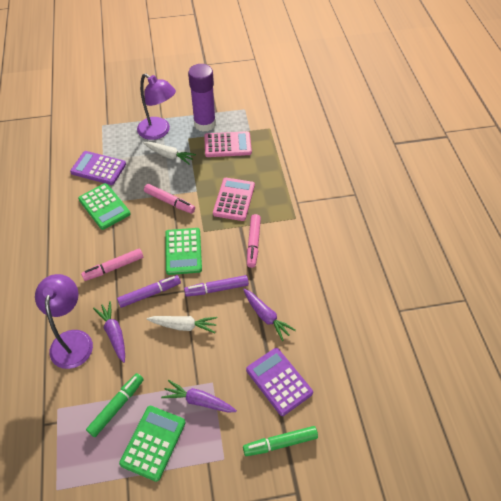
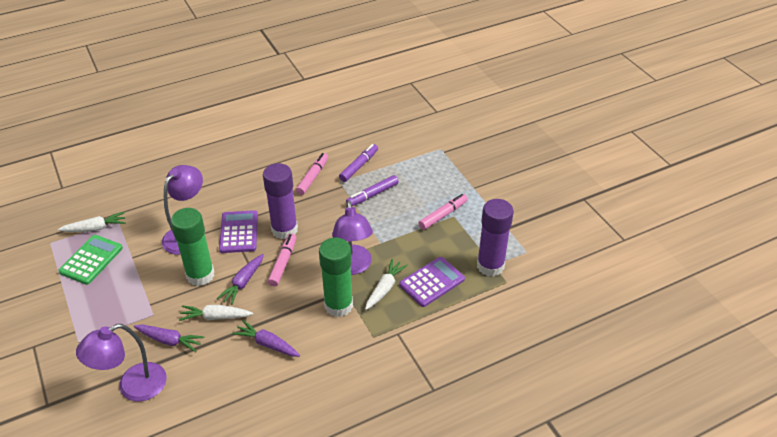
green calculator: [78,183,131,230] [119,406,186,482] [165,228,202,275] = 3 -> [58,235,123,285] = 1
green glue stick: none = 0 -> [171,208,214,286] [319,238,353,317] = 2
green marker: [86,373,144,437] [243,426,318,456] = 2 -> none = 0
pink calculator: [204,131,252,157] [213,178,255,221] = 2 -> none = 0
purple glue stick: [188,64,216,132] = 1 -> [263,163,298,239] [477,199,514,277] = 2
purple lamp: [35,274,93,369] [137,73,176,140] = 2 -> [76,324,167,402] [162,165,203,255] [332,200,373,275] = 3
white carrot: [143,141,196,165] [147,316,217,333] = 2 -> [58,212,126,232] [179,305,253,321] [365,259,408,310] = 3

